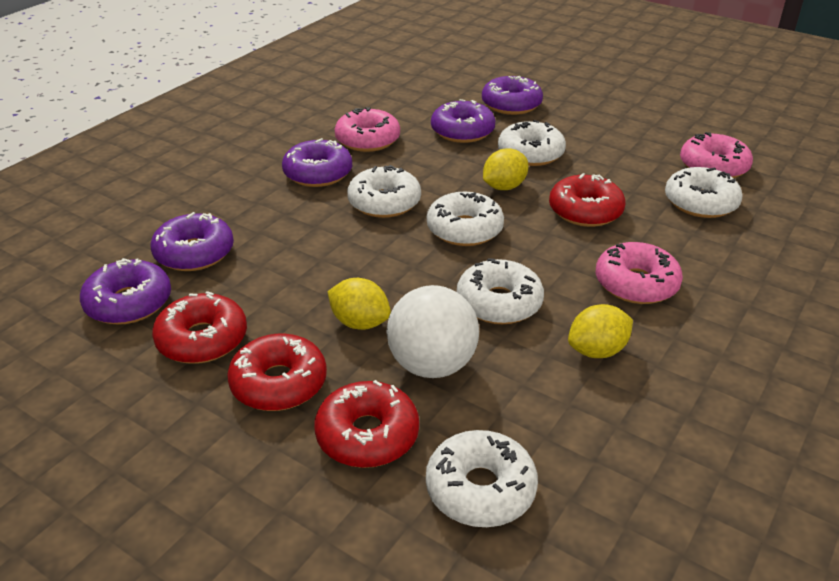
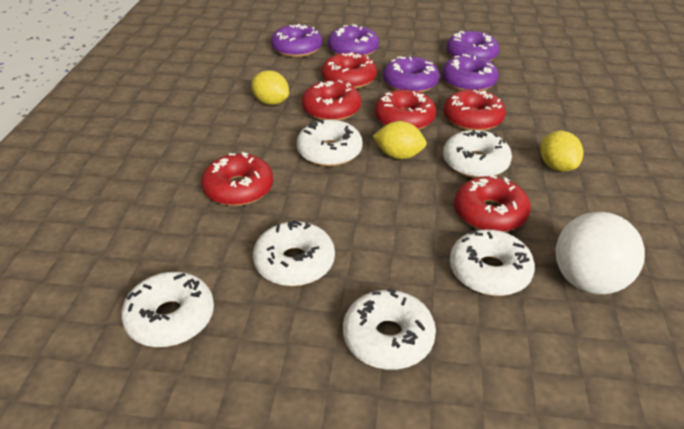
pink donut: [335,107,400,152] [596,242,683,304] [680,132,753,178] = 3 -> none = 0
red donut: [152,291,247,364] [227,334,327,411] [314,380,419,468] [549,173,625,227] = 4 -> [201,152,273,206] [302,80,361,121] [321,52,377,89] [375,89,436,130] [443,89,506,131] [454,175,531,232] = 6

